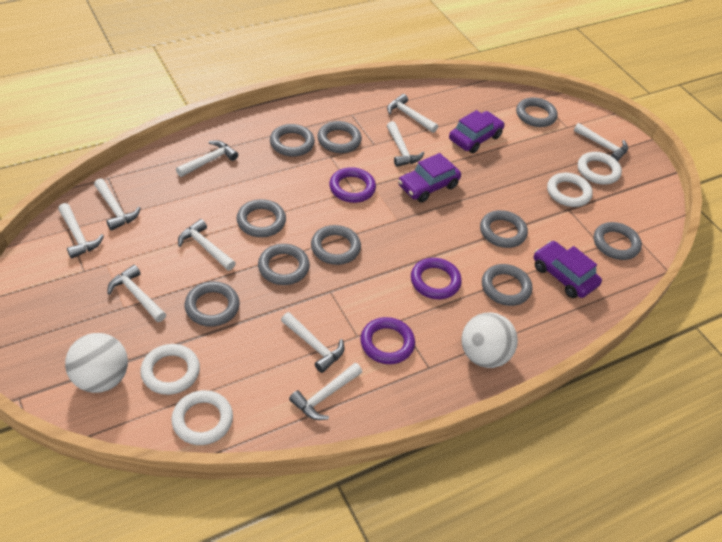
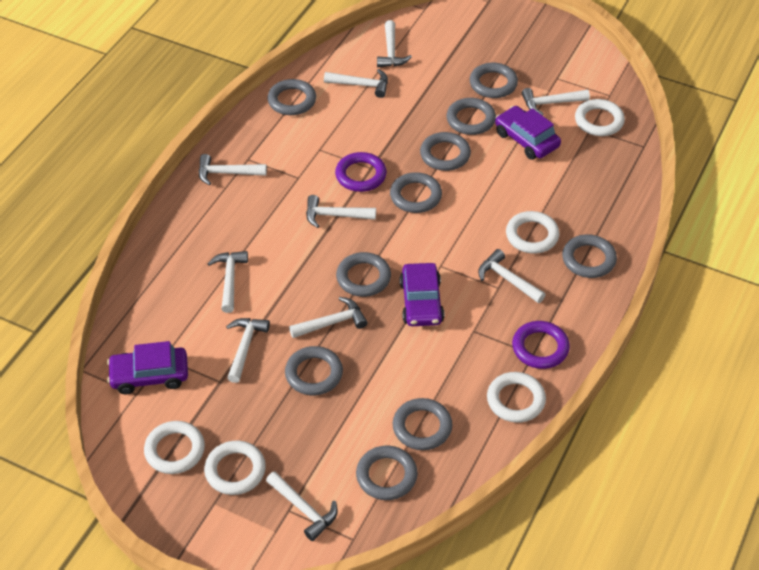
purple ring: [329,167,376,203] [360,317,415,364] [411,258,462,299] = 3 -> [335,152,387,192] [512,321,570,369] = 2
white ball: [65,333,128,393] [461,312,518,368] = 2 -> none = 0
white ring: [140,344,200,395] [171,390,233,445] [547,173,593,207] [578,152,622,185] = 4 -> [144,421,205,474] [204,440,266,495] [487,372,546,423] [506,211,559,254] [575,99,625,136] = 5

